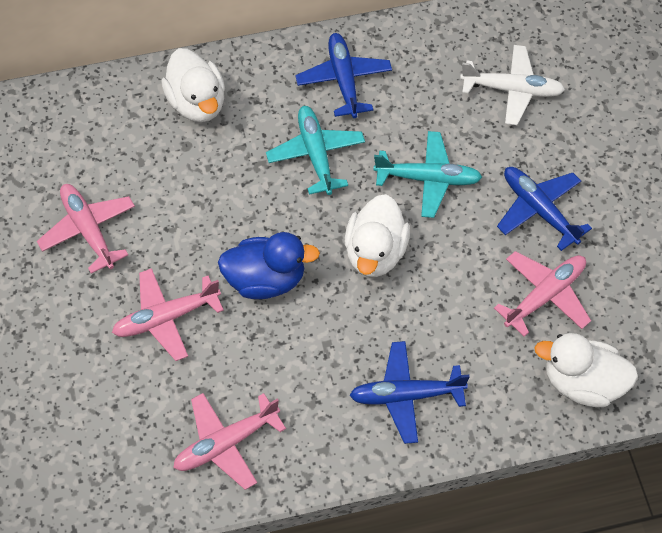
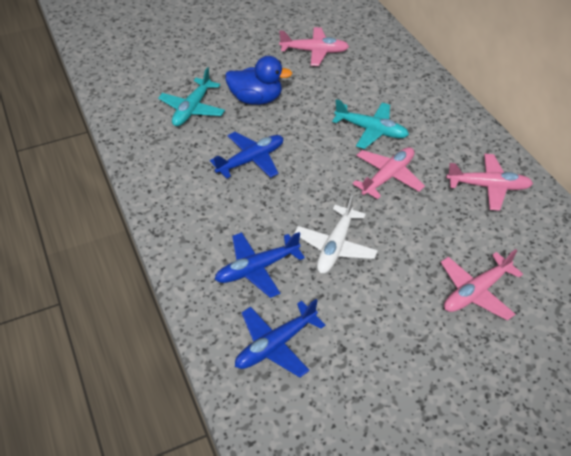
white duck: [161,48,225,122] [345,194,410,277] [534,333,638,407] = 3 -> none = 0

